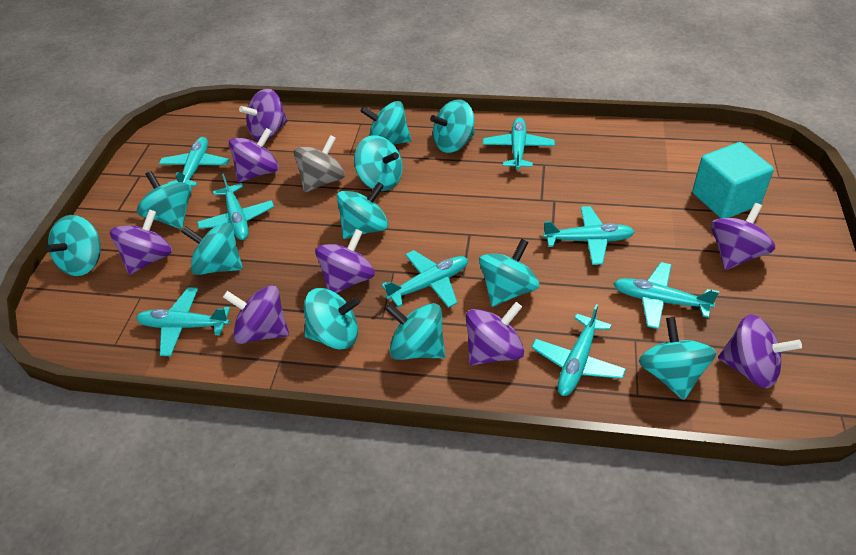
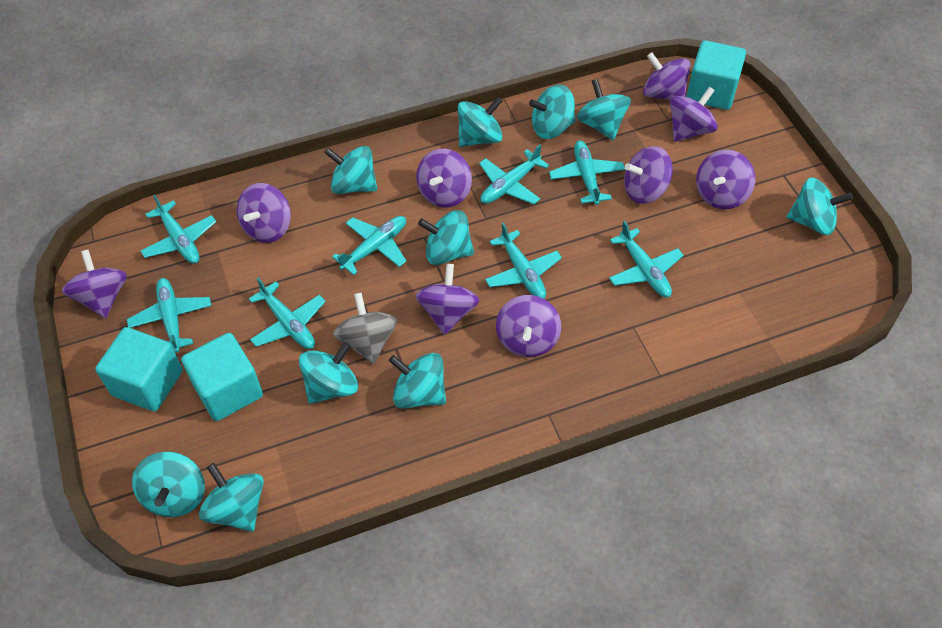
purple spinning top: [110,209,172,275] [223,285,289,344] [229,128,279,182] [239,89,288,140] [315,229,375,293] [466,302,524,365] [711,203,775,270] [718,314,802,388] = 8 -> [62,250,127,318] [237,183,291,243] [416,149,472,208] [416,264,479,335] [496,295,561,357] [624,146,673,204] [643,52,691,100] [670,87,718,142] [696,150,755,209] = 9
turquoise cube: [692,142,774,218] = 1 -> [95,327,183,411] [181,333,263,421] [686,40,746,110] = 3
turquoise spinning top: [45,215,101,276] [137,171,192,229] [181,223,243,275] [304,288,360,350] [337,182,388,239] [354,135,403,191] [360,101,411,144] [385,303,445,360] [430,99,475,153] [479,239,539,307] [639,317,716,400] = 11 -> [132,452,205,517] [199,463,264,532] [299,342,358,404] [324,146,377,194] [389,353,446,409] [418,210,474,265] [458,97,503,147] [529,84,576,139] [577,79,631,140] [787,178,853,235] = 10

